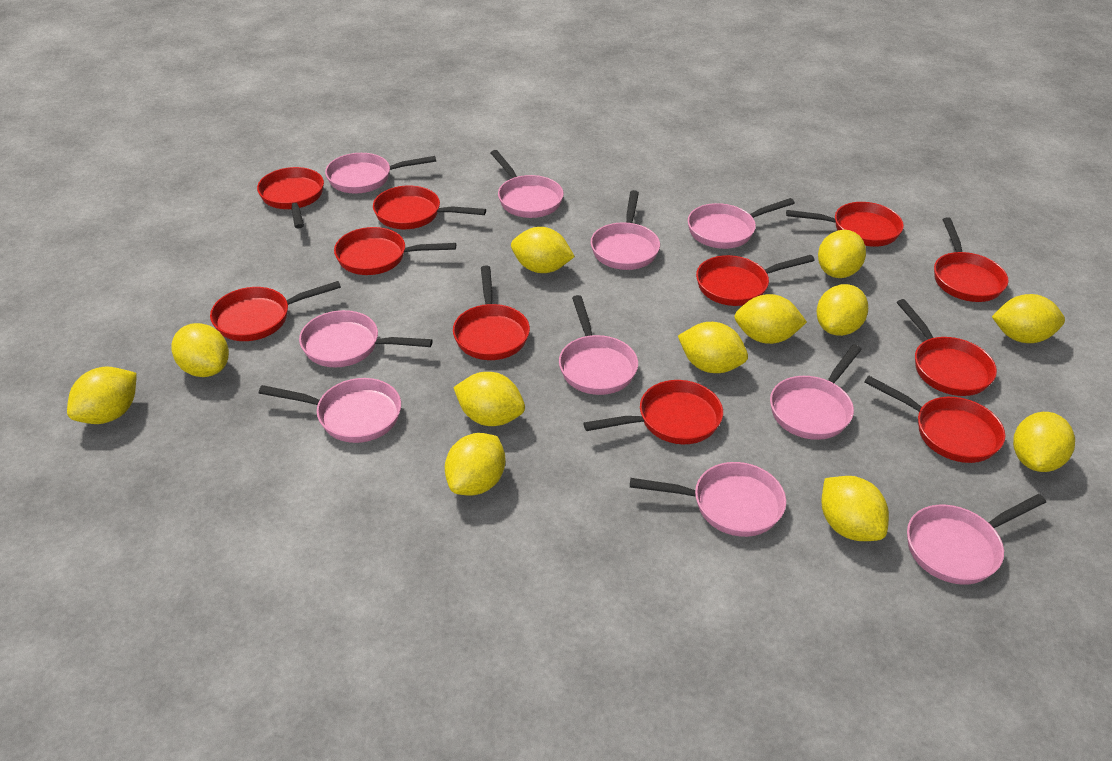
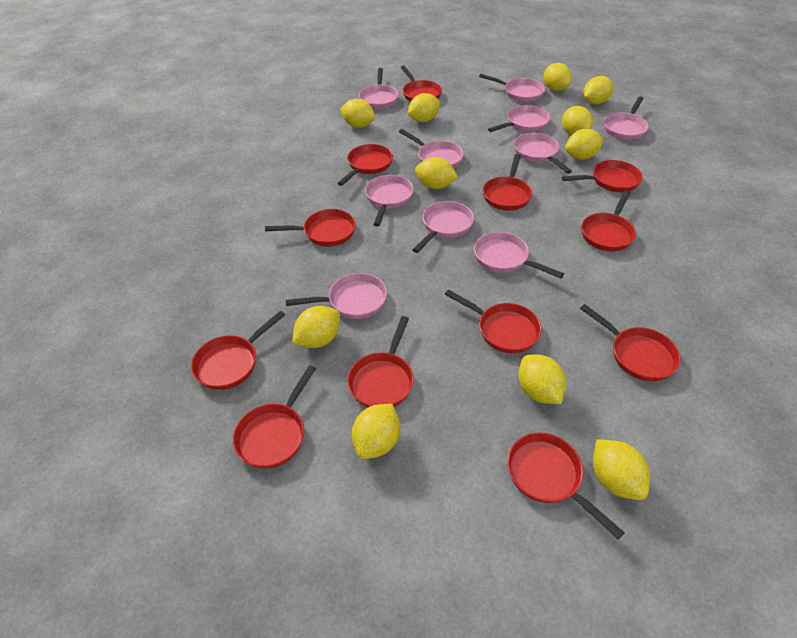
red pan: [210,281,341,341] [257,167,324,229] [334,227,456,275] [373,186,486,229] [453,266,530,360] [583,380,723,444] [696,255,815,306] [786,202,904,247] [864,376,1005,463] [897,299,997,396] [934,217,1009,302] = 11 -> [191,311,285,390] [233,365,316,469] [265,209,356,247] [337,144,393,186] [348,316,414,408] [400,66,442,102] [445,289,542,353] [483,154,532,211] [507,433,625,540] [562,160,643,192] [580,304,681,381] [581,191,636,251] = 12
yellow lemon: [67,367,137,424] [171,323,229,377] [445,433,505,496] [453,372,525,426] [511,227,575,273] [678,322,748,373] [734,294,807,344] [817,284,868,336] [818,230,866,278] [821,476,889,541] [992,294,1065,343] [1013,412,1075,472] = 12 -> [292,306,340,348] [340,99,375,128] [352,404,400,459] [408,93,440,122] [415,157,458,189] [518,355,566,404] [544,63,572,91] [562,106,593,135] [565,129,604,160] [584,76,613,104] [593,439,650,500] = 11

